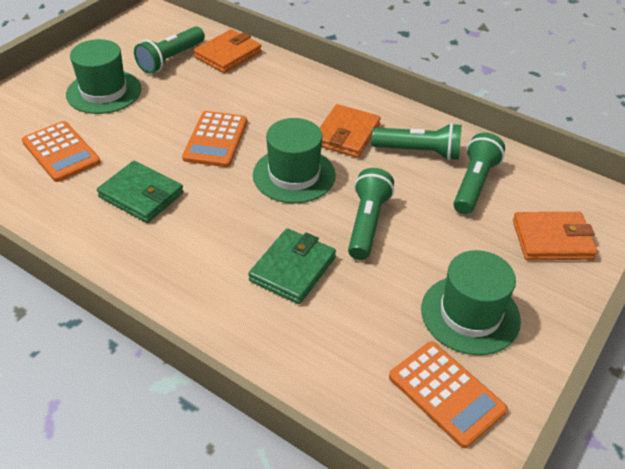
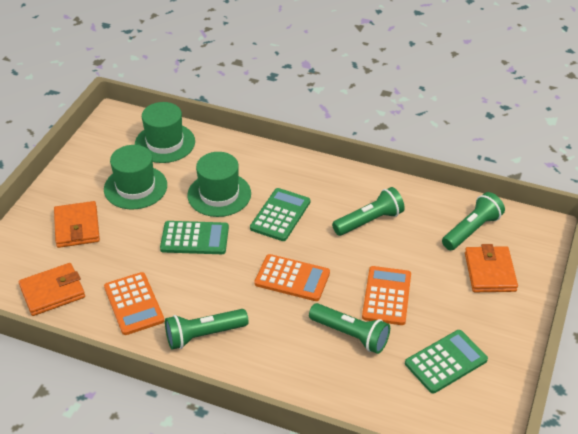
green calculator: none = 0 -> [160,221,229,254] [250,188,310,241] [405,330,488,394] = 3
green wallet: [97,161,184,223] [248,228,336,304] = 2 -> none = 0

